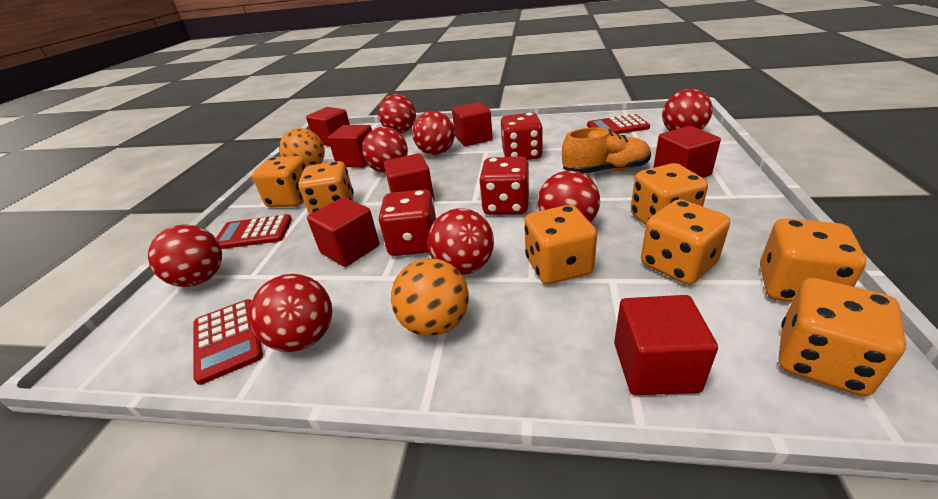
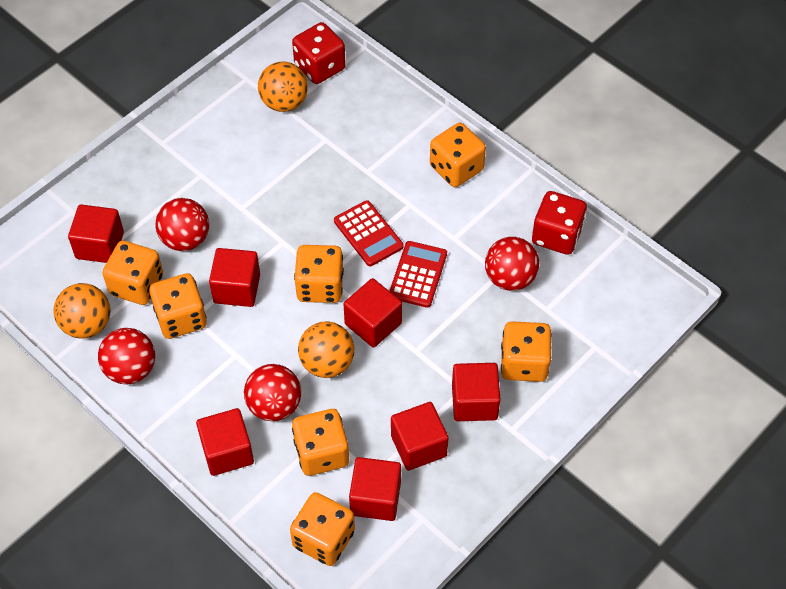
orange ball: [279,128,325,166] [391,258,469,336] = 2 -> [54,283,110,339] [258,61,308,112] [298,322,354,378] = 3
orange shoe: [562,127,651,174] = 1 -> none = 0
red ball: [148,225,222,287] [249,274,332,352] [362,127,408,173] [378,94,416,133] [412,111,455,155] [427,208,494,275] [538,170,600,223] [662,89,713,131] = 8 -> [98,328,155,384] [155,198,209,251] [244,364,301,421] [485,237,539,291] = 4
red calculator: [193,299,263,385] [216,214,292,249] [587,114,650,134] = 3 -> [334,200,403,266] [389,241,447,308] = 2
red dice: [379,189,436,256] [479,157,529,215] [501,113,543,160] = 3 -> [292,22,346,84] [532,191,587,255] = 2

